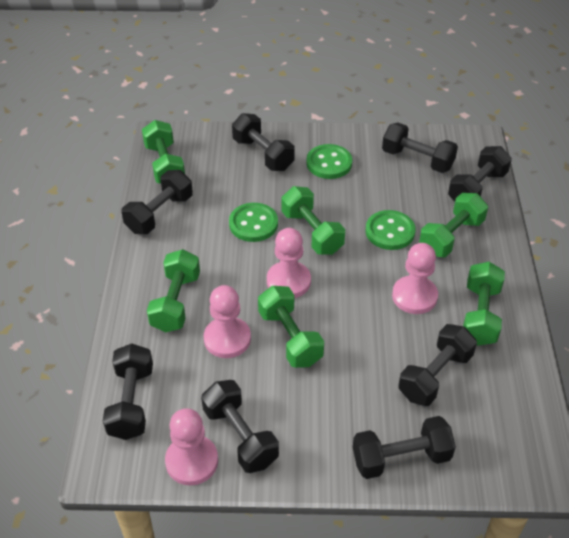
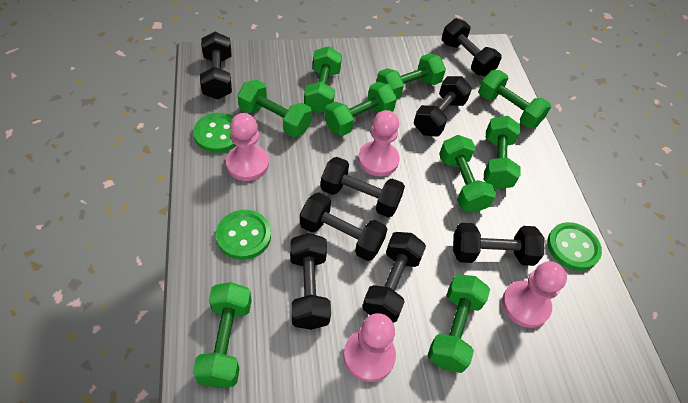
green dumbbell: [142,120,185,184] [147,249,200,332] [258,286,324,368] [281,186,345,255] [419,193,488,257] [463,262,505,346] = 6 -> [193,282,252,388] [237,80,312,137] [304,46,342,113] [324,82,397,136] [376,54,446,99] [427,274,490,373] [439,135,496,213] [478,70,551,128] [484,116,520,189] = 9

